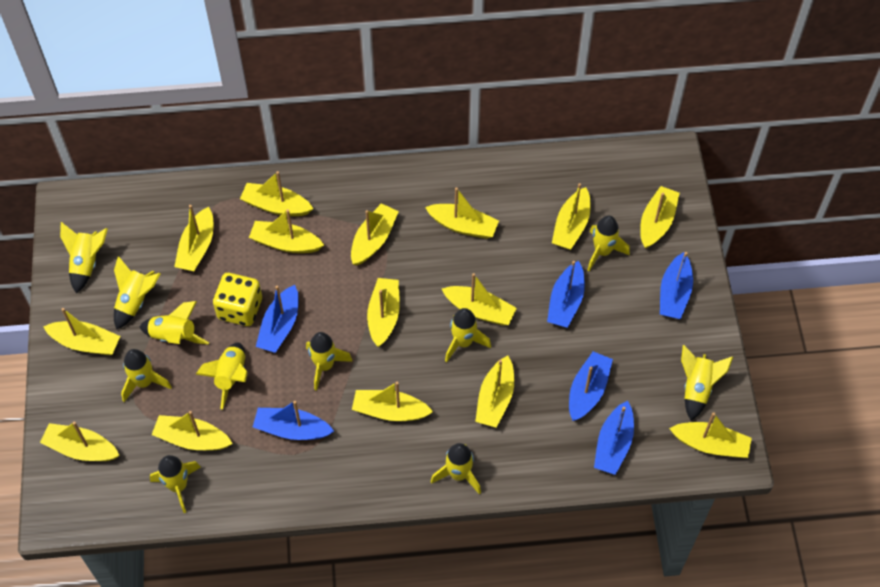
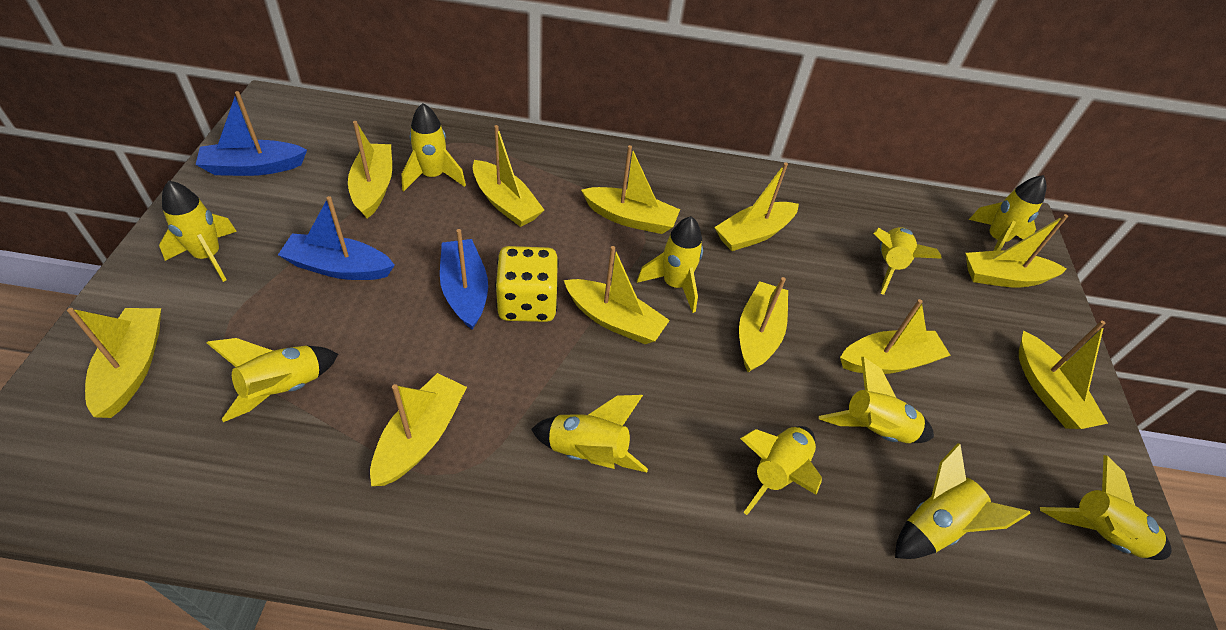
blue boat: [253,401,334,440] [256,285,298,353] [547,261,585,328] [569,351,613,421] [594,401,634,475] [660,252,693,319] = 6 -> [196,91,307,176] [278,196,395,280] [440,229,488,330] = 3
yellow boat: [40,422,120,461] [43,308,120,355] [152,411,233,450] [174,205,213,271] [240,171,313,216] [249,209,324,253] [351,203,399,265] [352,382,433,421] [367,278,400,347] [425,187,499,239] [442,273,517,326] [475,355,514,428] [552,183,591,249] [640,186,680,249] [669,412,752,458] = 15 -> [67,308,161,418] [348,121,392,218] [370,373,467,486] [473,125,544,227] [564,246,670,344] [581,145,680,234] [714,162,799,251] [739,277,788,372] [840,299,951,374] [966,214,1068,287] [1019,321,1108,429] = 11

